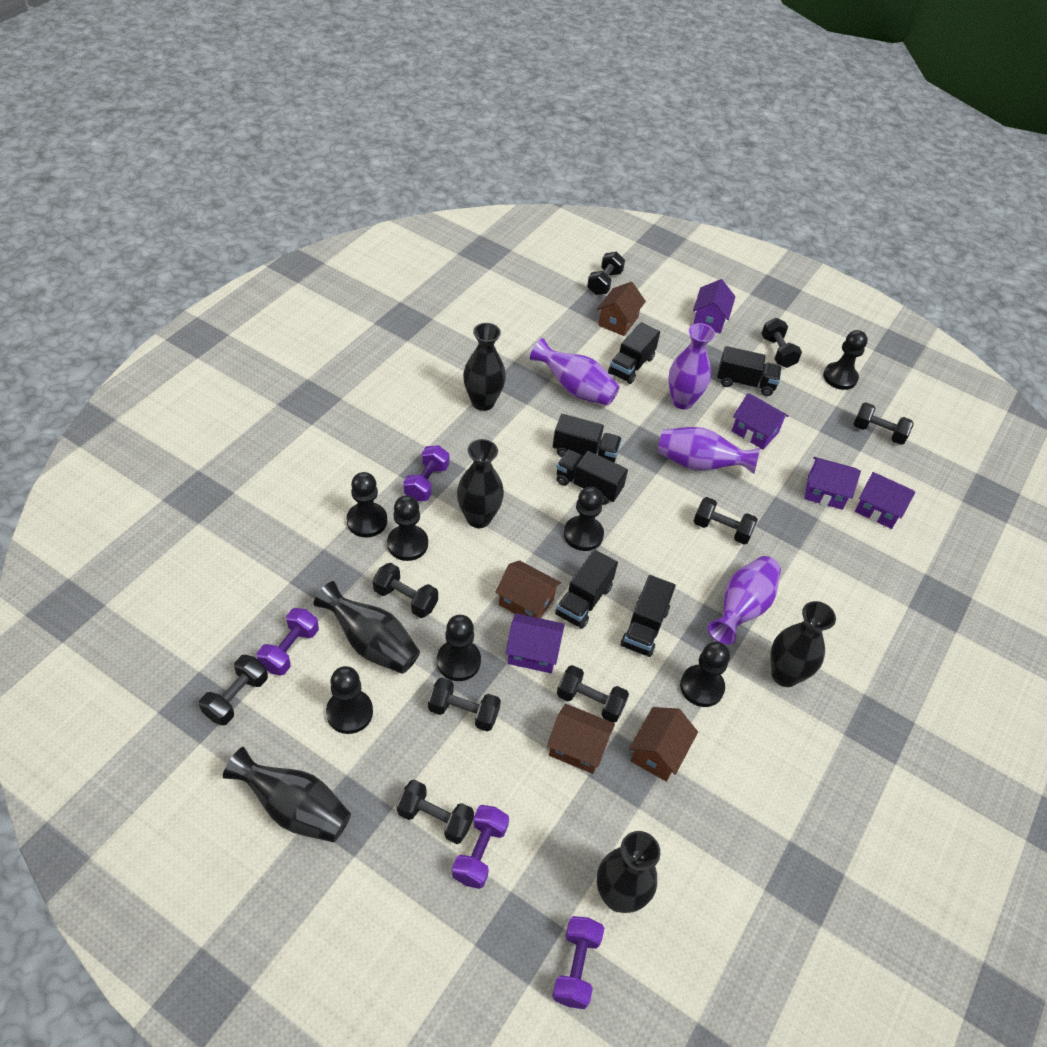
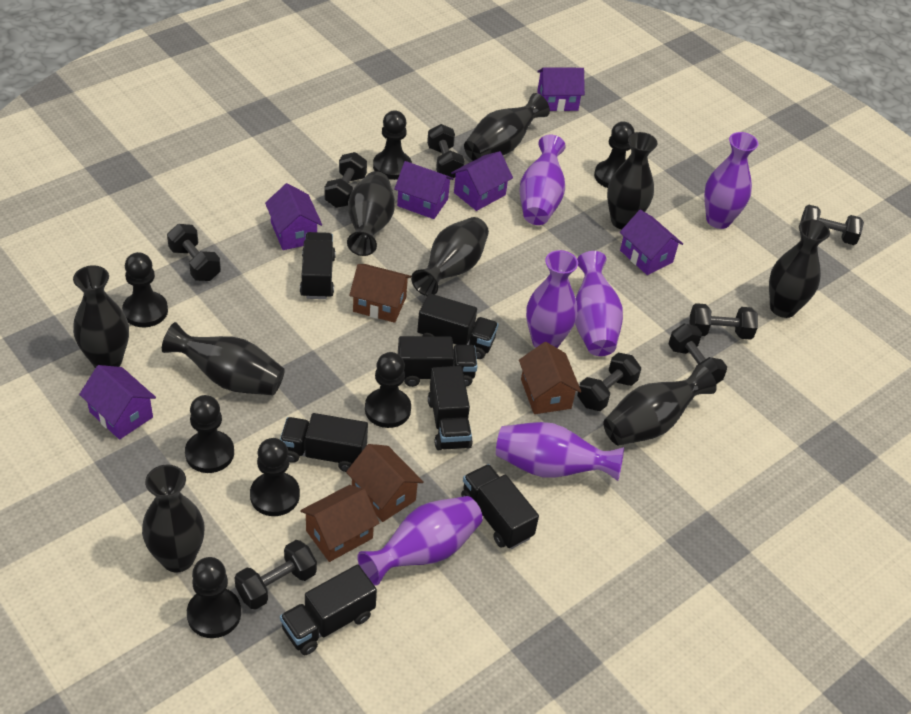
black dumbbell: [199,655,268,725] [373,563,438,618] [396,779,474,844] [428,678,501,731] [557,665,629,723] [587,252,625,295] [694,497,758,544] [761,318,802,368] [854,402,914,445] = 9 -> [167,224,221,281] [235,540,317,610] [324,152,367,208] [427,124,465,180] [577,353,641,411] [668,324,727,384] [690,303,758,340] [800,205,864,245] = 8
black truck: [553,414,622,462] [555,550,618,629] [556,450,628,505] [608,322,660,384] [621,575,676,657] [717,346,782,396] = 6 -> [280,413,368,472] [280,564,377,655] [300,232,336,299] [398,336,477,387] [417,293,498,359] [428,366,473,450] [461,464,539,549] = 7
black vase: [223,747,351,842] [313,581,420,674] [457,439,504,528] [463,323,506,411] [597,831,660,913] [770,601,836,687] = 6 -> [73,265,129,368] [142,464,204,573] [162,322,285,395] [347,171,395,256] [411,217,489,296] [464,93,550,161] [603,365,717,445] [607,132,657,229] [769,219,830,318] = 9
purple dumbbell: [257,608,319,676] [403,445,449,501] [452,805,509,889] [552,916,604,1009] = 4 -> none = 0
purple house: [506,613,565,673] [693,279,736,333] [732,393,789,450] [804,457,861,510] [855,472,915,529] = 5 -> [79,365,156,440] [265,183,322,250] [394,161,454,219] [451,151,513,211] [537,68,585,111] [620,210,683,275] = 6
purple vase: [530,338,620,406] [658,427,760,474] [668,323,715,410] [708,556,781,645] = 4 -> [357,496,483,586] [496,422,624,481] [519,135,566,225] [526,250,578,348] [575,251,623,356] [704,132,758,229] = 6

